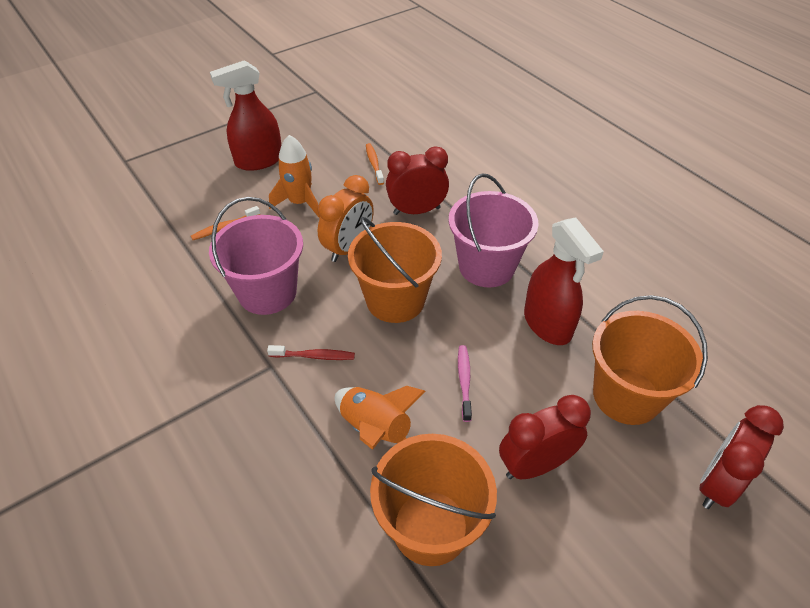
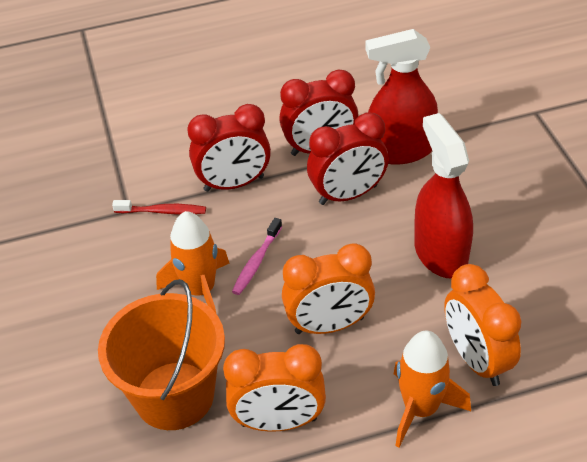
orange bucket: [348,217,442,323] [370,434,497,566] [592,295,708,425] = 3 -> [98,279,225,430] = 1
orange clock: [318,175,374,262] = 1 -> [223,344,326,432] [282,243,375,334] [444,264,521,386] = 3
orange toothbrush: [191,206,260,240] [366,143,384,185] = 2 -> none = 0
pink bucket: [209,197,303,315] [449,173,538,287] = 2 -> none = 0

